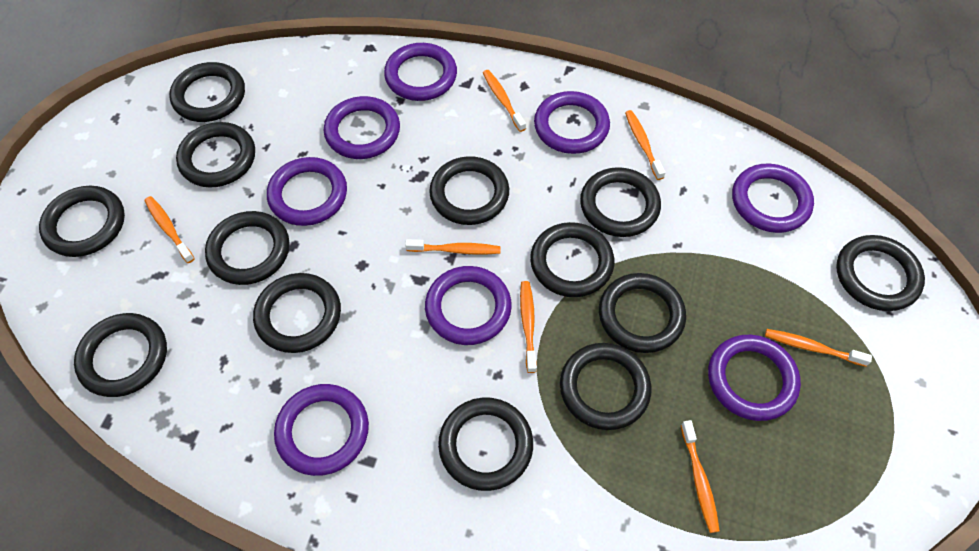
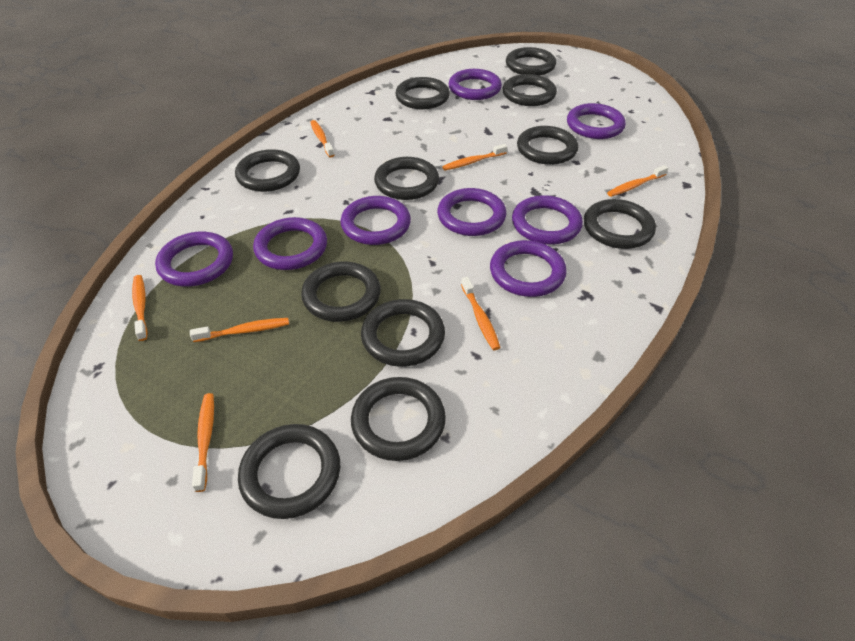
black ring: [39,186,125,257] [74,313,167,397] [169,62,245,122] [176,122,255,188] [205,211,289,285] [253,273,341,353] [429,156,509,225] [438,397,533,491] [530,222,614,297] [560,343,652,430] [580,167,661,237] [599,273,686,353] [836,235,925,311] = 13 -> [235,149,300,192] [238,424,340,519] [301,261,381,322] [351,377,446,461] [361,299,445,367] [374,157,439,200] [395,77,450,109] [502,74,557,106] [506,47,556,76] [517,126,578,165] [584,199,656,249] = 11

